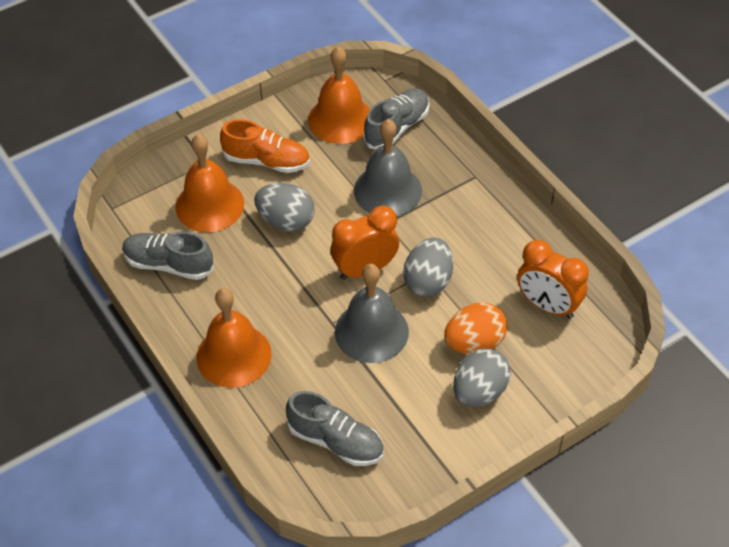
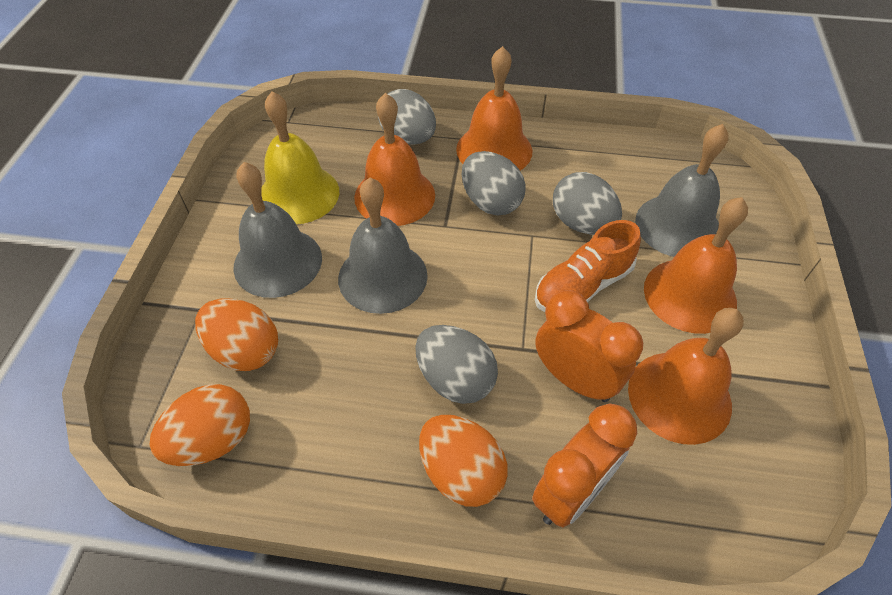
grey bell: [335,264,409,363] [354,119,422,216] = 2 -> [233,162,322,298] [338,178,428,314] [635,124,729,257] = 3
grey egg: [254,183,315,231] [403,238,453,297] [453,348,511,407] = 3 -> [378,89,436,145] [415,325,498,404] [462,151,526,215] [553,172,622,235] = 4
grey shoe: [122,232,214,280] [286,391,384,466] [363,88,429,149] = 3 -> none = 0
orange bell: [175,134,244,232] [197,288,272,388] [308,47,370,144] = 3 -> [354,93,435,226] [456,46,532,171] [628,308,744,445] [644,197,748,334] = 4
orange egg: [444,302,507,354] = 1 -> [149,384,250,466] [195,298,278,371] [419,415,508,507] = 3
yellow bell: none = 0 -> [261,91,339,224] = 1

